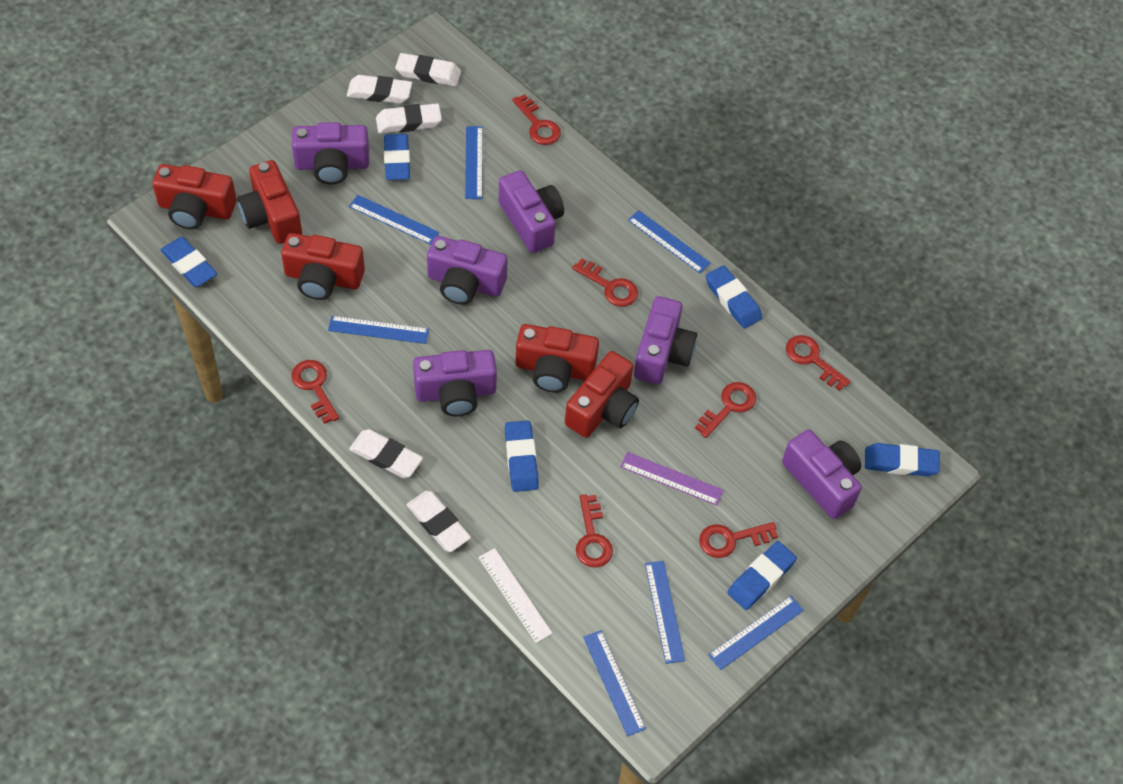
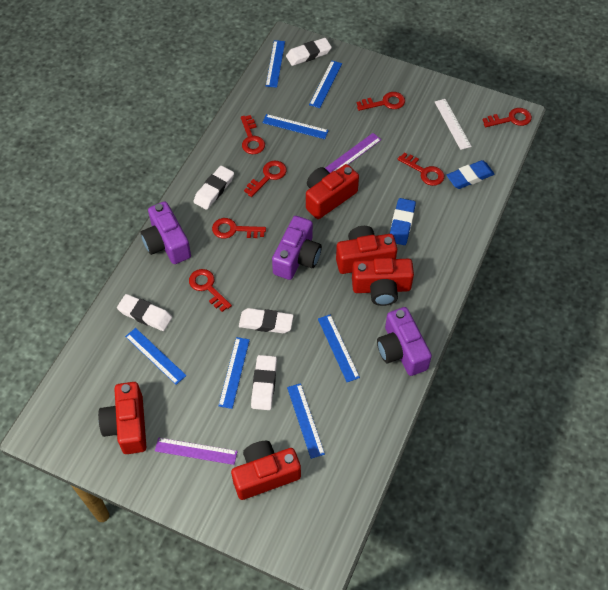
blue eraser: [161,237,217,287] [384,134,410,180] [505,420,539,492] [706,265,762,329] [727,541,797,610] [865,443,940,477] = 6 -> [390,198,416,245] [447,160,494,189] = 2
purple camera: [292,122,369,185] [413,350,497,416] [427,236,507,305] [499,170,564,253] [634,296,697,384] [782,429,862,519] = 6 -> [141,201,191,264] [272,216,322,280] [377,307,432,376] = 3
purple ruler: [620,452,724,505] = 1 -> [155,437,238,465] [325,133,381,173] = 2

